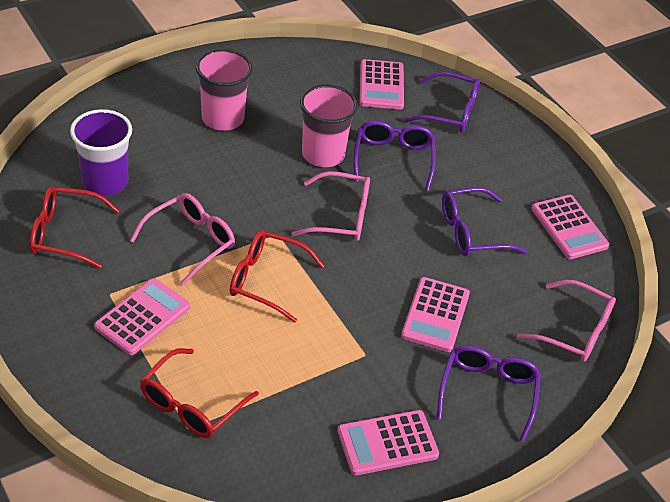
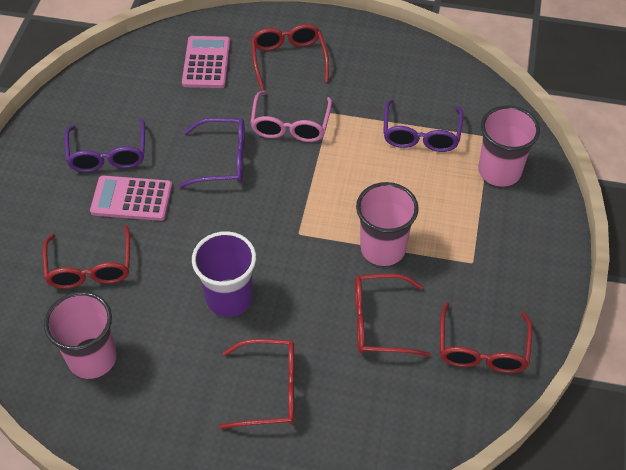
pink calculator: [94,278,190,355] [337,410,439,475] [360,59,404,109] [401,277,470,352] [531,195,609,259] = 5 -> [90,175,172,221] [182,36,230,88] = 2
pink cup: [195,49,253,131] [300,84,358,167] = 2 -> [44,292,117,379] [356,182,419,266] [478,105,540,187] = 3
pink glasses: [130,193,235,286] [292,171,370,241] [517,280,616,362] = 3 -> [250,91,332,142] = 1
purple glasses: [354,121,436,191] [403,72,480,132] [437,345,541,442] [442,187,527,256] = 4 -> [65,119,145,172] [179,118,245,188] [383,100,464,152] = 3
red glasses: [30,186,120,268] [140,348,259,438] [230,230,324,323] = 3 -> [43,225,130,289] [219,339,294,429] [251,24,329,90] [355,274,430,357] [440,302,532,373] = 5

